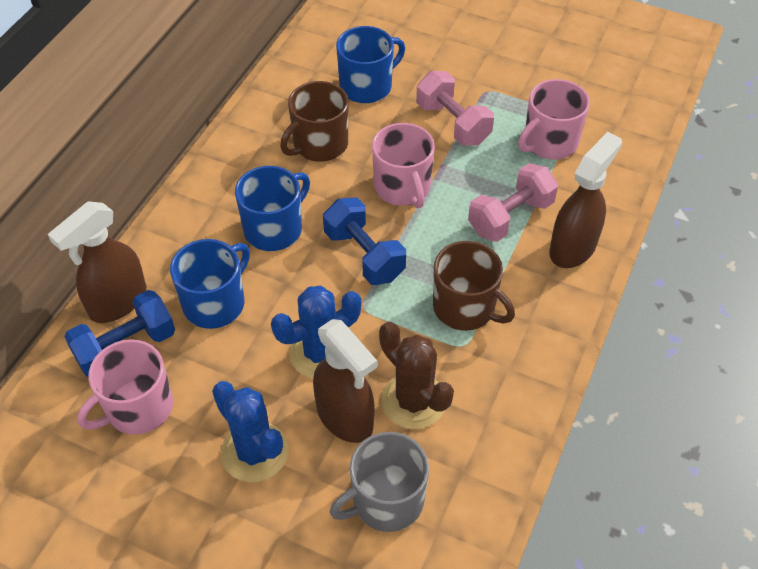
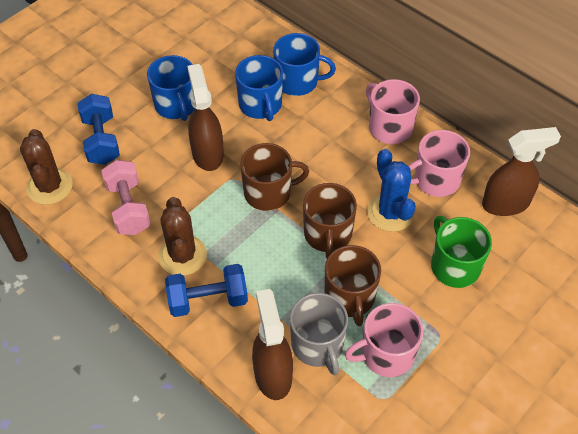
blue cactus: [212,381,288,482] [271,286,362,379] = 2 -> [368,149,416,232] = 1
brown cactus: [379,322,454,429] = 1 -> [20,129,73,205] [158,197,207,276] = 2
brown mug: [280,81,349,162] [433,241,515,331] = 2 -> [240,143,309,211] [303,183,357,259] [325,245,381,326] = 3
green mug: none = 0 -> [431,216,492,288] = 1
pink dumbbell: [416,71,494,146] [468,163,558,242] = 2 -> [101,160,151,235] = 1

